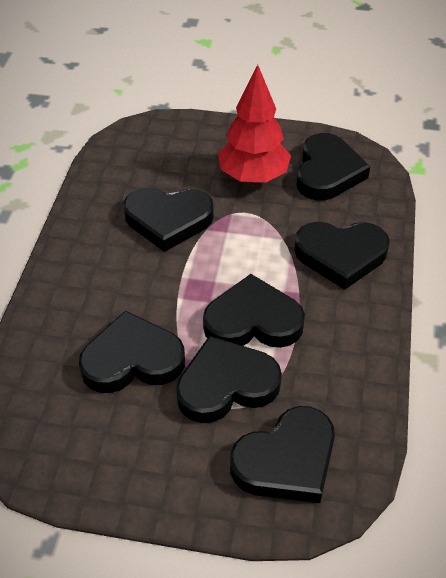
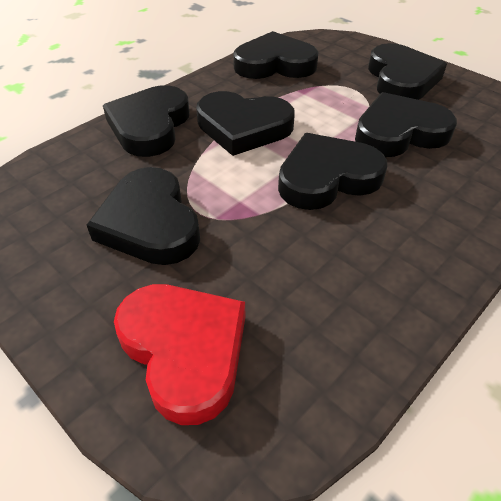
red heart: none = 0 -> [114,284,245,425] = 1
red tree: [218,65,291,183] = 1 -> none = 0

